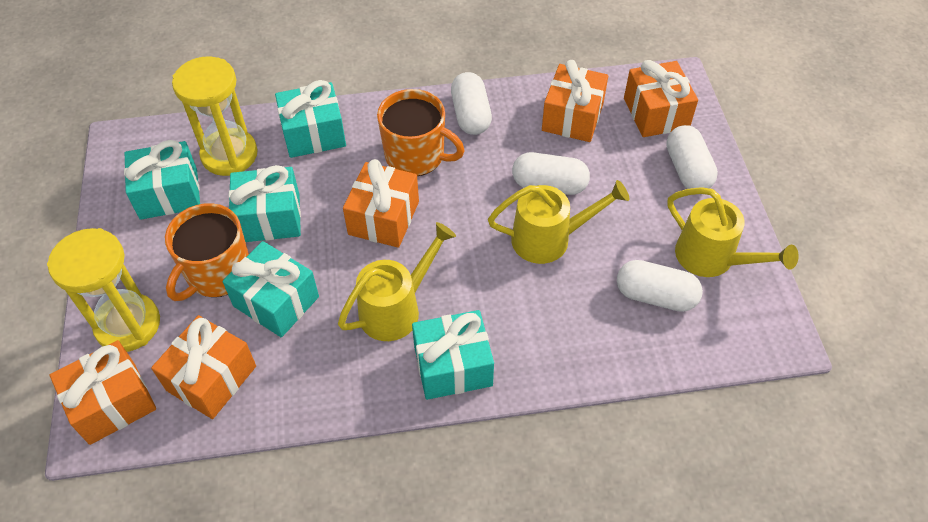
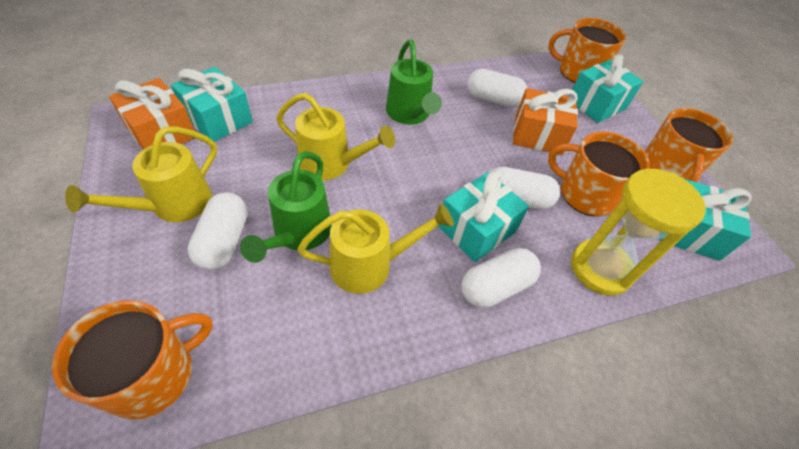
green watering can: none = 0 -> [240,151,332,263] [386,40,442,124] = 2
orange gift: [50,340,156,445] [151,315,256,419] [343,159,419,248] [542,60,608,142] [624,60,698,137] = 5 -> [109,78,195,150] [513,88,578,155] = 2
orange mug: [165,203,249,301] [377,89,465,176] = 2 -> [52,300,213,420] [548,18,626,83] [548,132,650,216] [645,108,733,182] = 4
turquoise gift: [124,140,200,220] [223,241,319,337] [229,165,301,242] [275,80,346,158] [412,310,494,400] = 5 -> [171,67,253,142] [438,172,529,262] [572,54,644,123] [660,179,752,261] = 4
yellow hourglass: [47,228,160,352] [172,56,258,176] = 2 -> [571,169,706,295] = 1

